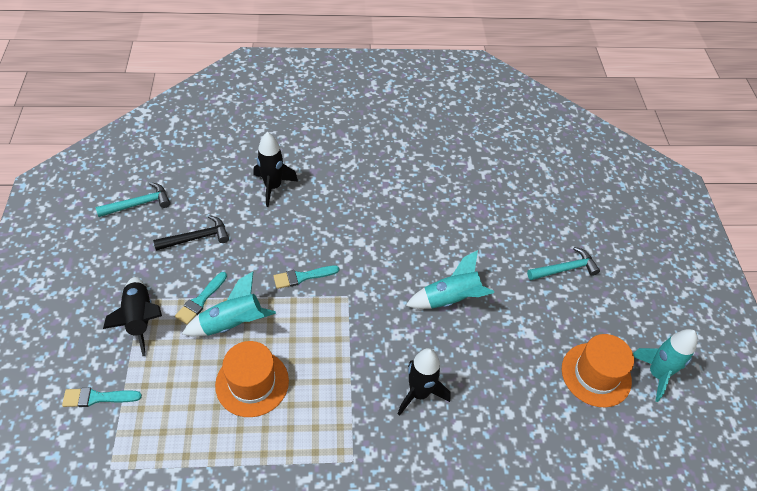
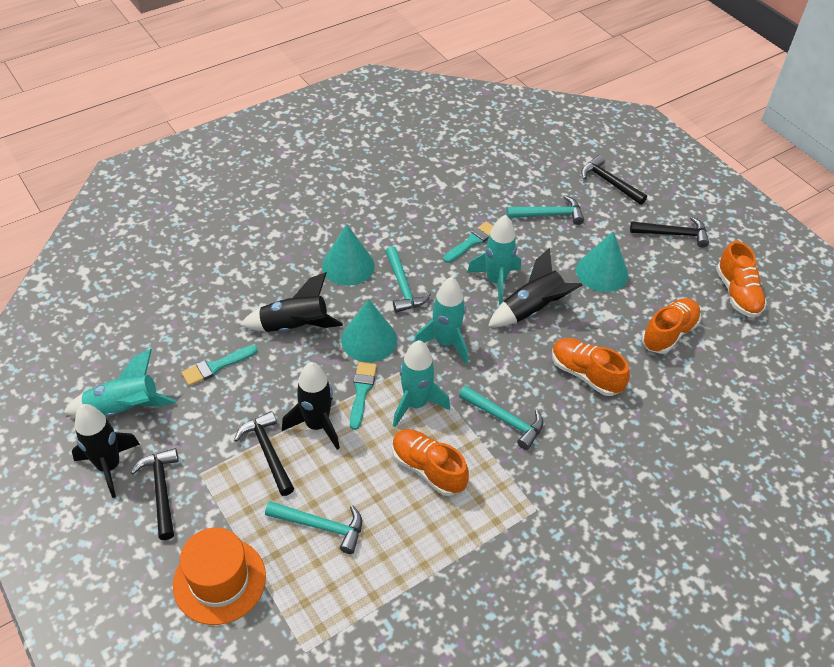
black hammer: [153,215,229,251] = 1 -> [131,448,179,540] [234,411,294,496] [581,155,647,205] [630,216,709,248] = 4
black rocket: [103,277,162,356] [254,132,298,207] [398,348,450,416] = 3 -> [72,404,140,498] [240,272,343,332] [282,362,340,450] [488,248,583,327] = 4
orange hat: [215,341,289,417] [562,334,634,407] = 2 -> [173,528,266,625] = 1
orange shoe: none = 0 -> [392,429,469,496] [552,338,630,396] [642,298,701,354] [716,241,767,317] = 4
turquoise cone: none = 0 -> [322,224,375,286] [341,299,397,362] [576,231,628,292] = 3
turquoise hammer: [96,182,170,217] [527,247,600,280] = 2 -> [265,501,362,554] [385,246,431,313] [459,386,544,450] [507,195,584,225] = 4
turquoise rocket: [182,272,276,337] [406,250,494,309] [633,329,698,402] = 3 -> [63,349,177,417] [393,340,450,427] [414,277,468,364] [467,215,521,305] = 4

